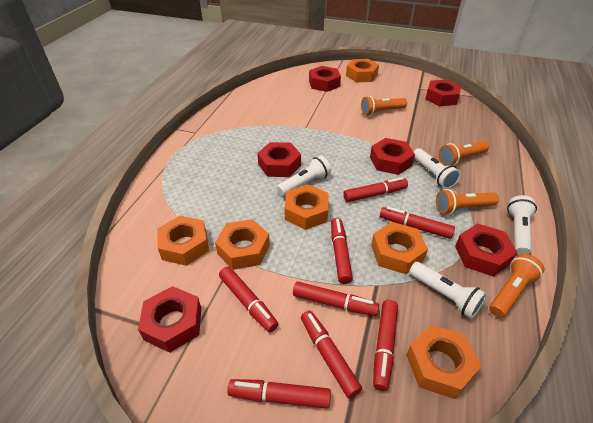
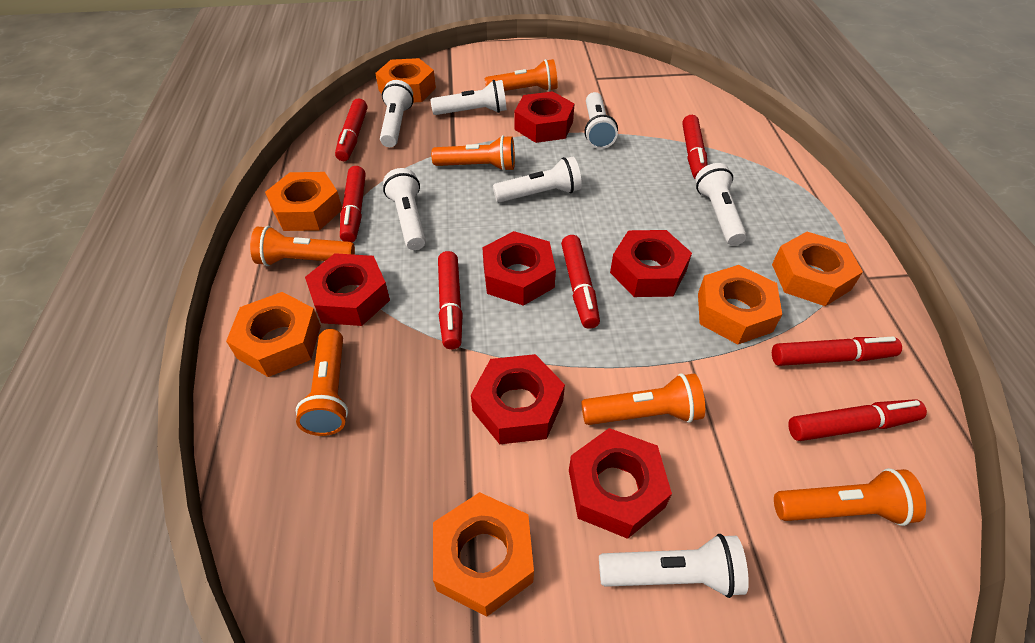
orange flashlight: [361,96,407,116] [436,189,499,215] [439,141,489,166] [489,254,545,318] = 4 -> [250,226,355,266] [296,329,348,436] [431,135,515,171] [485,59,558,91] [581,373,705,425] [774,468,926,526] = 6
red marker: [219,267,278,332] [227,379,331,409] [293,282,379,316] [301,311,362,399] [331,218,353,284] [343,177,408,202] [373,300,398,391] [380,207,455,239] = 8 -> [335,98,367,161] [340,166,366,242] [438,251,463,349] [561,235,600,329] [682,115,708,179] [772,337,902,366] [788,399,927,441] = 7
white flashlight: [277,155,331,196] [409,262,487,319] [414,148,461,189] [507,195,537,255] = 4 -> [380,80,414,147] [383,168,426,250] [431,80,507,115] [493,157,582,203] [584,92,618,149] [599,534,749,598] [695,163,747,246] = 7

